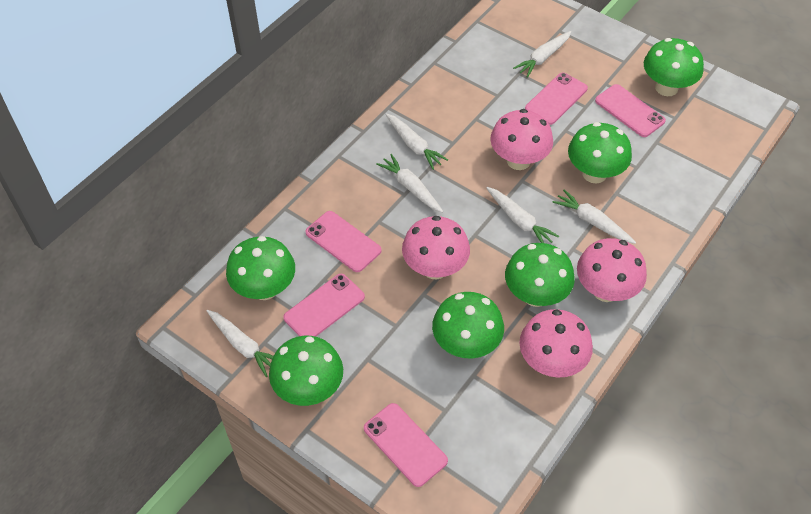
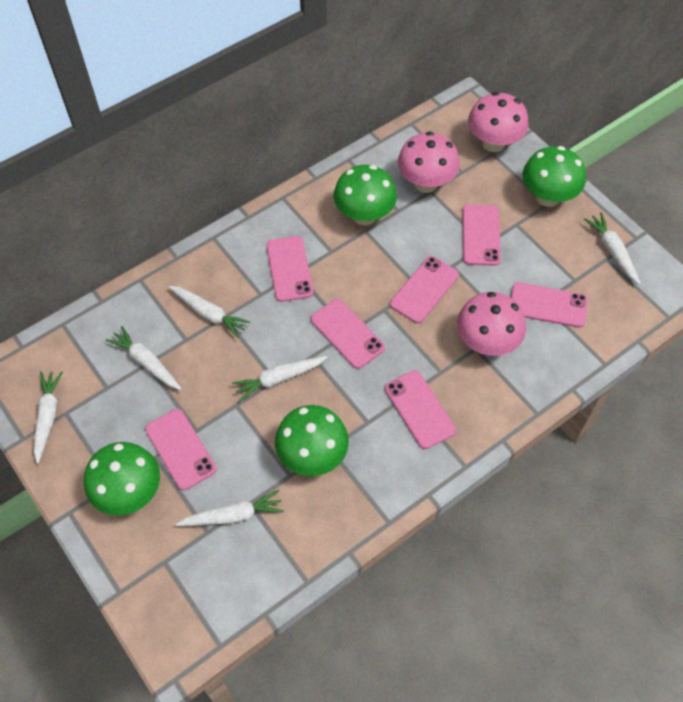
green mushroom: [226,236,295,300] [269,336,343,406] [432,292,504,359] [505,243,575,307] [568,122,632,184] [644,38,704,96] = 6 -> [84,442,160,516] [275,405,349,476] [334,165,397,226] [523,146,586,207] = 4
pink mushroom: [402,216,470,279] [490,109,553,170] [519,309,593,378] [577,238,647,302] = 4 -> [398,131,460,193] [457,292,526,356] [468,92,529,152] = 3
pink phone: [283,274,365,337] [306,211,382,272] [364,403,448,487] [525,73,588,125] [595,84,666,137] = 5 -> [145,409,217,490] [266,236,313,302] [311,299,385,369] [384,370,456,449] [390,256,459,323] [462,205,501,266] [511,282,588,328] = 7

